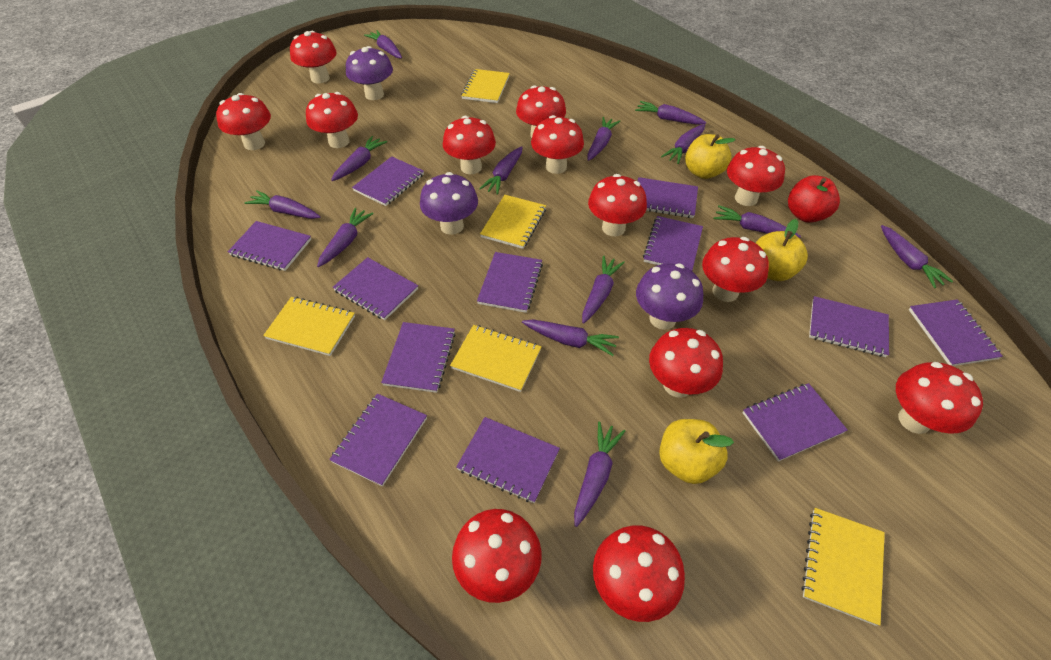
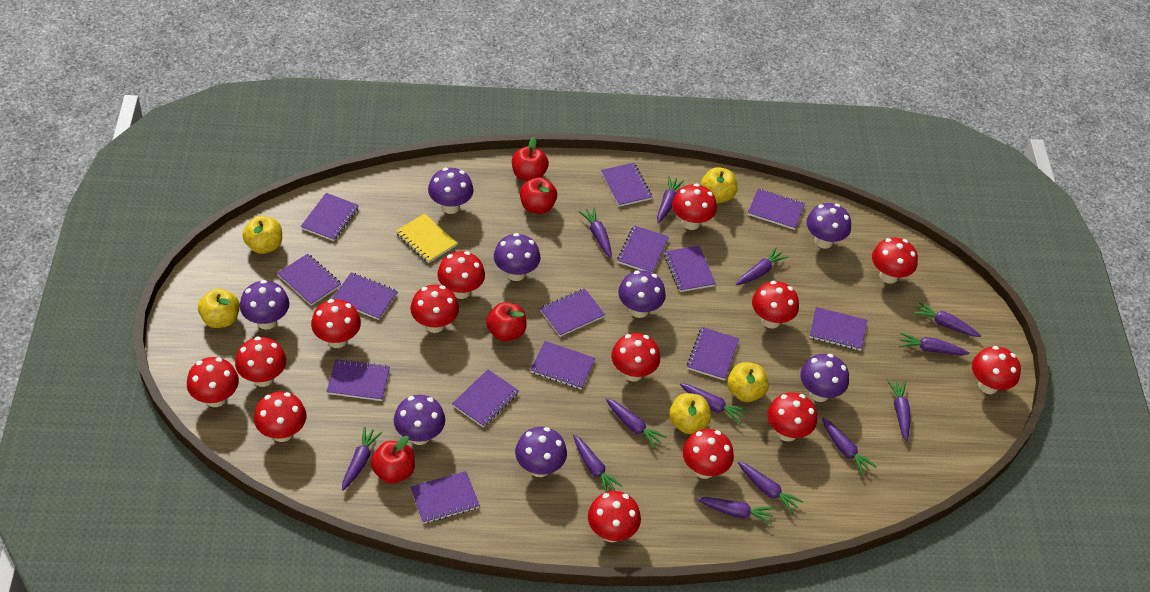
purple mushroom: [346,46,393,100] [420,172,478,235] [636,263,703,330] = 3 -> [240,280,289,330] [394,395,445,445] [428,167,474,214] [494,233,540,281] [515,427,567,477] [618,270,666,318] [800,354,849,402] [806,203,851,249] = 8
purple notebook: [228,221,311,271] [329,394,427,487] [333,257,418,320] [352,156,424,206] [381,322,455,393] [456,417,560,503] [477,252,543,313] [638,177,698,218] [643,216,703,271] [743,383,848,462] [809,296,889,357] [909,299,1003,366] = 12 -> [277,254,341,306] [301,193,359,241] [327,359,390,401] [332,272,398,320] [410,471,480,524] [452,369,519,427] [531,341,595,390] [540,288,605,337] [601,163,652,207] [617,225,669,273] [664,246,716,292] [687,327,739,380] [748,189,805,230] [810,307,867,351] = 14
red apple: [788,175,840,223] = 1 -> [371,436,415,484] [486,302,527,342] [512,137,549,181] [520,177,557,214] = 4
red mushroom: [216,93,271,150] [290,31,337,84] [306,92,358,148] [443,116,496,174] [452,509,542,603] [516,85,566,138] [531,115,584,174] [588,174,647,236] [593,525,685,622] [649,328,723,398] [702,237,769,302] [727,146,785,206] [896,362,983,434] = 13 -> [187,357,239,407] [235,336,286,387] [254,391,306,442] [311,299,361,348] [410,285,459,333] [438,251,485,299] [588,491,641,542] [611,333,660,382] [672,183,717,230] [683,429,734,479] [752,281,799,328] [767,392,817,442] [872,238,918,284] [972,346,1021,394] = 14
yellow apple: [659,419,734,484] [685,134,736,179] [756,219,808,281] = 3 -> [198,289,240,328] [242,216,282,254] [669,393,711,434] [700,167,737,203] [727,362,769,402] = 5
yellow notebook: [263,297,355,356] [450,325,541,392] [461,69,510,103] [480,195,546,249] [801,508,885,626] = 5 -> [396,213,457,263] = 1

